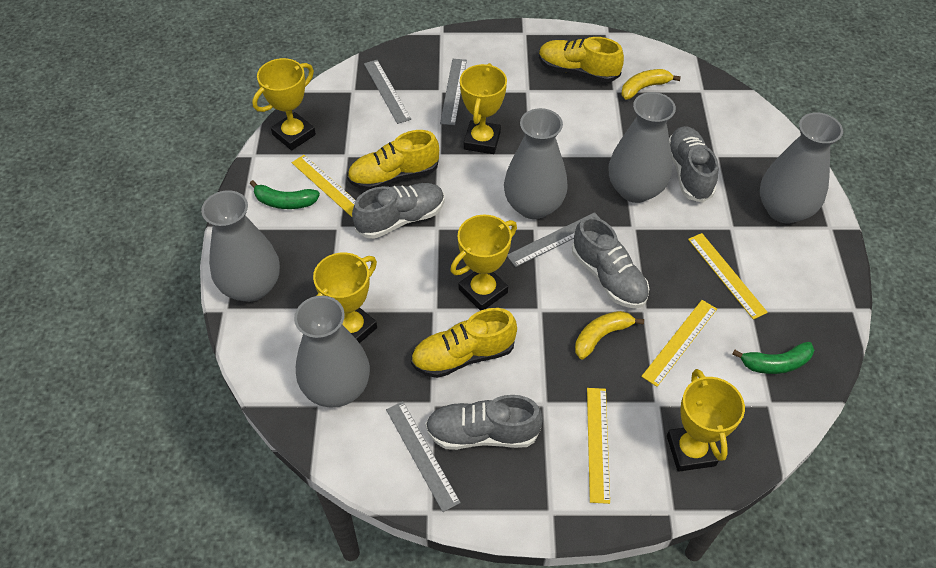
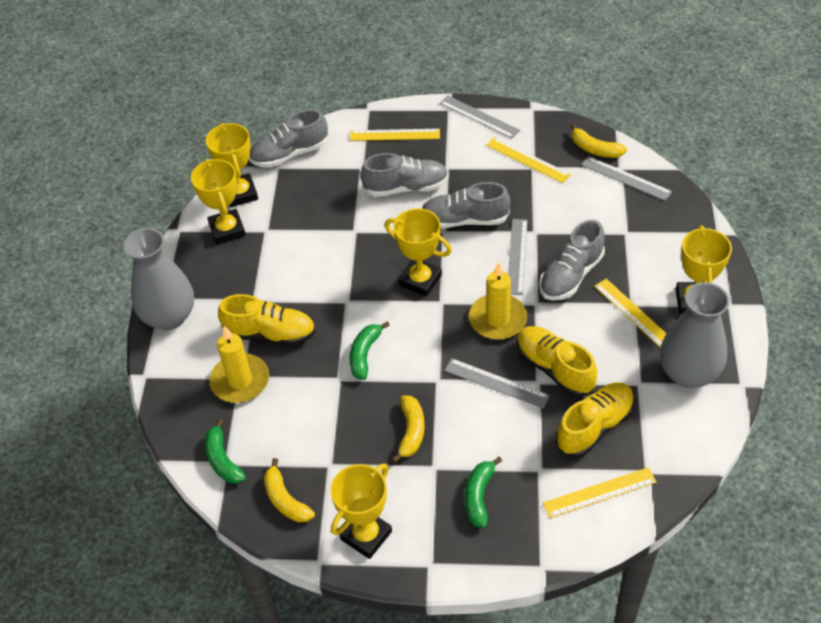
green banana: [250,180,320,209] [732,342,814,374] = 2 -> [205,418,246,484] [350,321,390,380] [465,457,502,528] = 3
grey vase: [201,190,280,302] [294,296,370,407] [504,108,568,219] [609,92,676,203] [760,112,843,223] = 5 -> [123,228,194,330] [660,282,730,388] = 2
yellow banana: [575,311,644,359] [621,69,681,100] = 2 -> [264,458,315,522] [392,395,425,463] [571,124,627,158] = 3
yellow candle: none = 0 -> [209,326,269,403] [469,262,527,340] = 2

